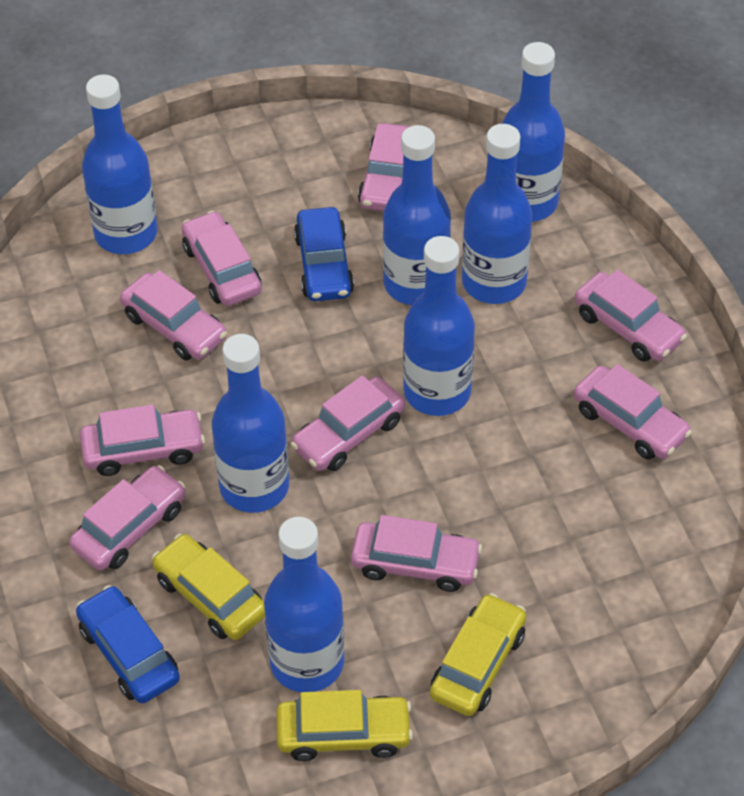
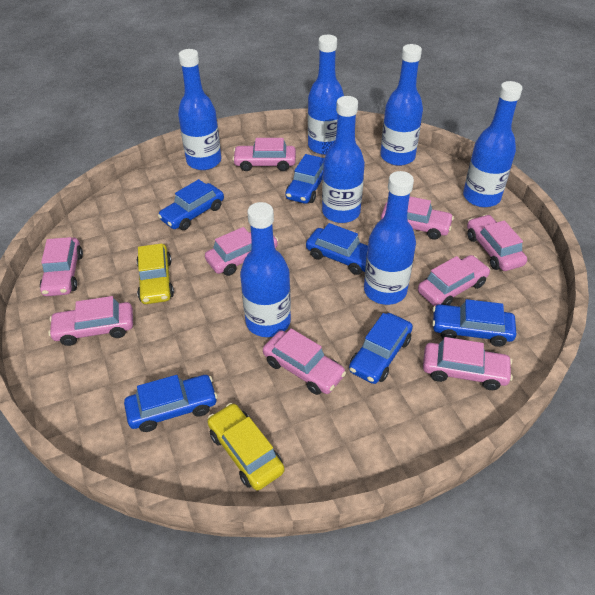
blue car: [76,585,180,703] [294,207,354,301] = 2 -> [124,375,218,432] [158,179,224,230] [285,154,324,204] [306,223,368,275] [349,313,413,384] [432,299,516,347] = 6
yellow car: [152,534,265,640] [276,690,413,761] [430,593,526,716] = 3 -> [137,243,174,304] [208,403,285,490] = 2

